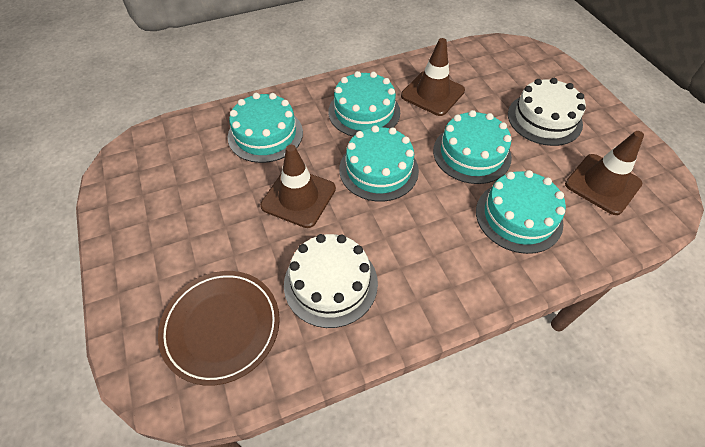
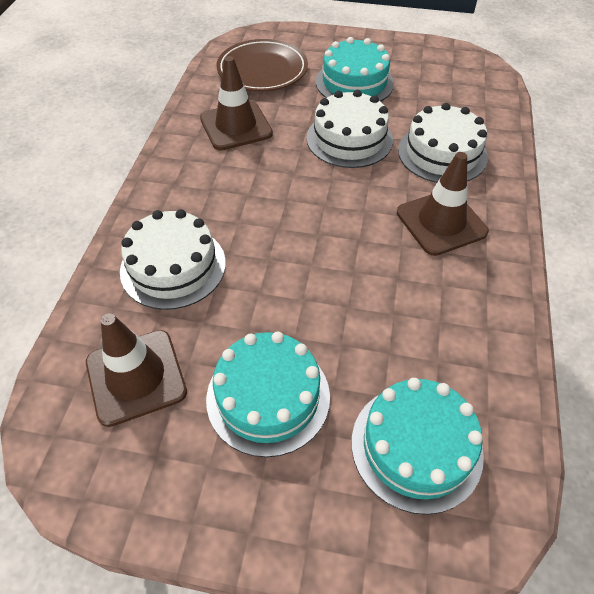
turquoise cake: [228,93,303,163] [328,71,400,136] [339,125,419,202] [433,110,512,184] [476,170,566,254] = 5 -> [206,332,330,457] [316,37,394,102] [352,378,484,515] = 3
white cake: [284,234,378,328] [508,78,586,146] = 2 -> [120,209,226,310] [306,90,393,168] [398,103,488,183] = 3

